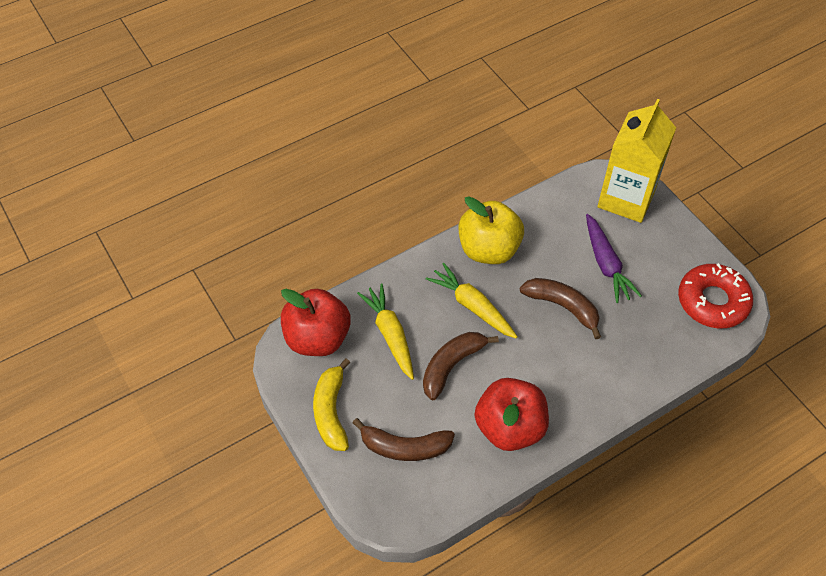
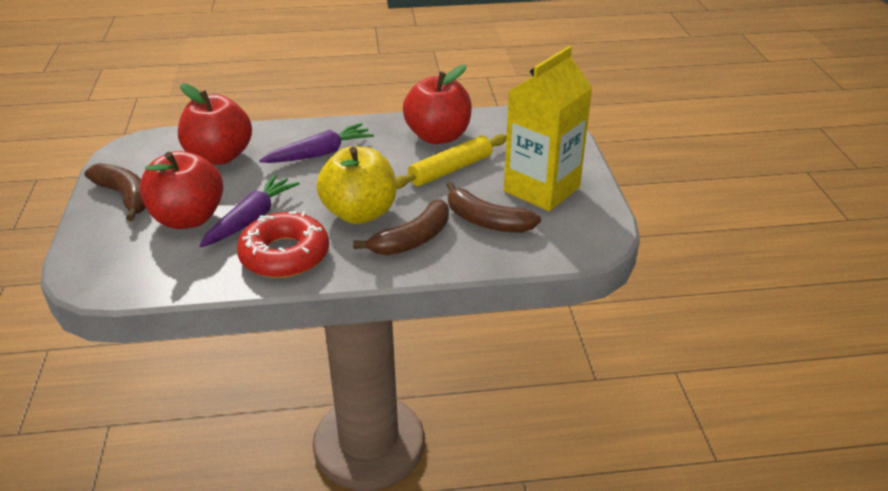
purple carrot: [586,214,642,303] = 1 -> [200,174,300,247] [259,123,374,163] = 2
red apple: [281,289,351,356] [475,378,549,451] = 2 -> [140,151,223,229] [178,83,252,165] [403,65,472,144] = 3
yellow banana: [313,358,350,451] = 1 -> none = 0
yellow carrot: [357,283,414,380] [426,263,517,339] = 2 -> none = 0
yellow rolling pin: none = 0 -> [395,134,507,189] = 1

